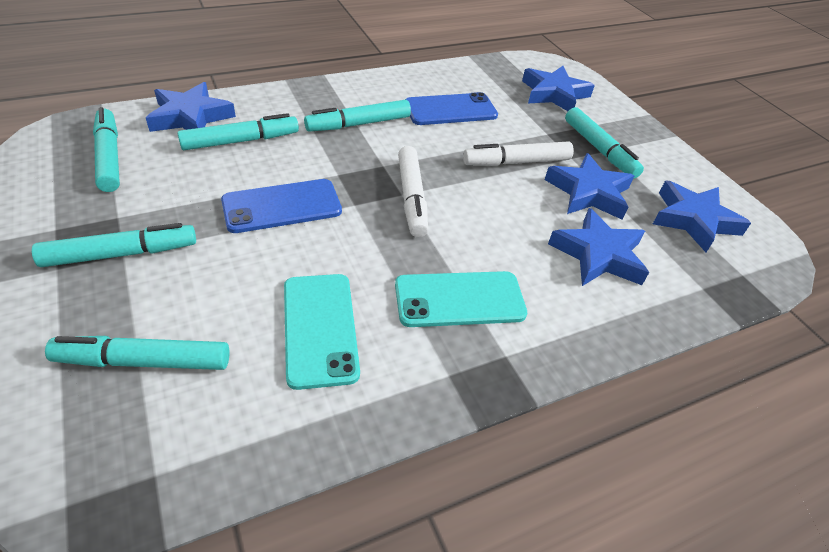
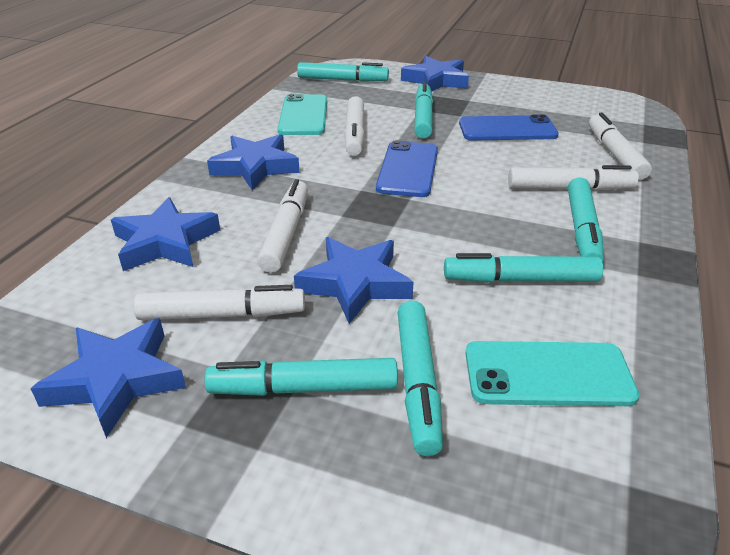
white marker: [398,146,428,238] [463,142,574,166] = 2 -> [134,285,305,320] [257,179,308,273] [344,96,365,156] [508,165,639,190] [589,113,652,180] = 5

